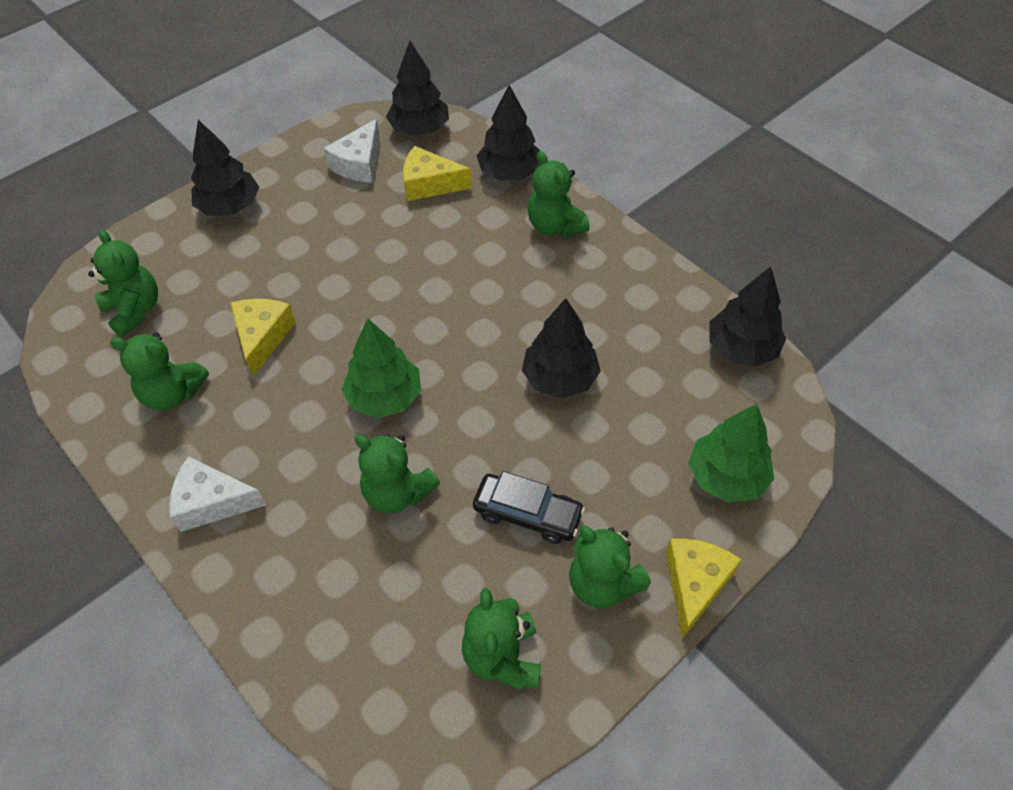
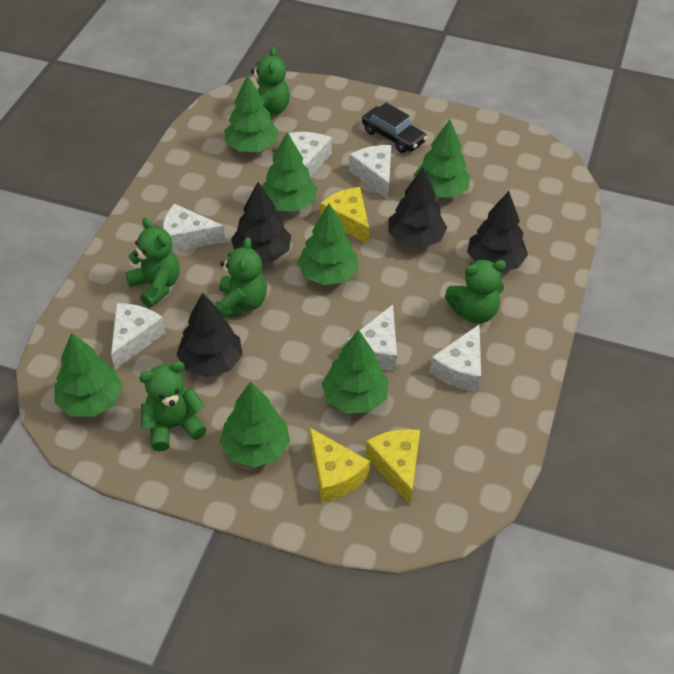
black tree: [191,120,259,216] [386,41,449,136] [477,85,540,181] [522,298,601,398] [709,266,786,367] = 5 -> [176,292,243,377] [231,182,291,262] [388,167,447,248] [467,191,528,272] = 4
green teddy bear: [88,230,158,337] [110,332,209,411] [354,434,440,514] [462,588,541,689] [527,151,590,237] [569,525,651,608] = 6 -> [125,218,180,308] [139,361,207,451] [215,237,267,318] [251,47,290,115] [445,260,506,324] = 5
green tree: [342,318,421,418] [688,404,774,503] = 2 -> [54,333,123,417] [220,381,290,468] [224,74,279,152] [262,132,318,211] [297,204,358,285] [321,330,389,414] [414,119,471,198] = 7
white cheese: [169,456,266,532] [324,119,380,183] = 2 -> [111,303,165,369] [163,204,225,252] [288,132,332,177] [348,305,397,371] [349,145,391,200] [430,325,481,392] = 6

